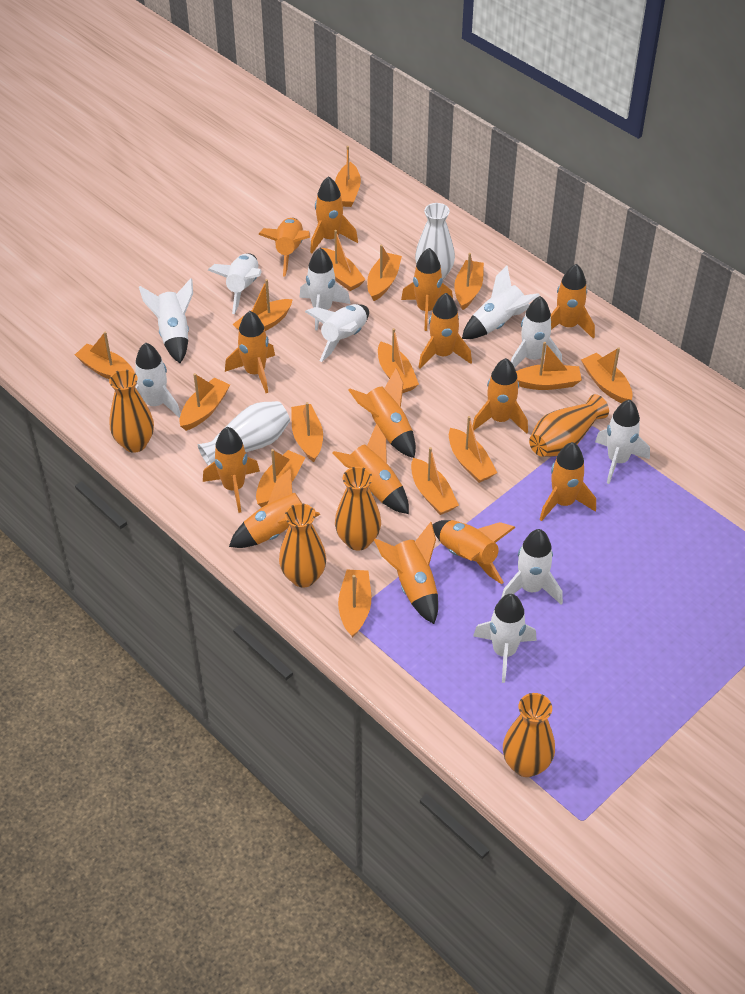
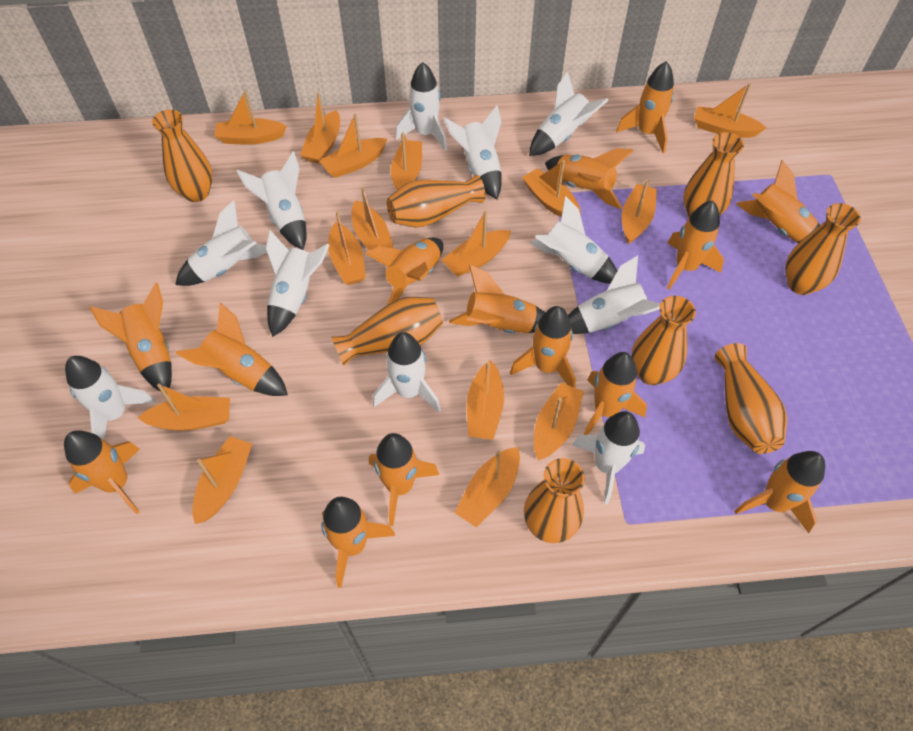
orange vase: [109,369,154,453] [279,503,327,587] [335,467,381,551] [503,693,555,777] [529,394,609,457] = 5 -> [152,110,213,202] [332,297,443,366] [387,175,485,228] [524,458,585,543] [631,296,696,385] [683,132,744,218] [715,343,787,454] [785,203,861,295] = 8
white rocket: [135,343,181,418] [139,278,193,363] [208,253,262,314] [299,248,351,331] [305,304,369,362] [462,265,540,339] [473,594,537,683] [501,529,563,605] [511,296,562,368] [595,400,650,484] = 10 -> [65,356,155,440] [175,200,266,286] [236,152,307,250] [266,230,330,337] [373,332,441,413] [395,62,447,151] [443,106,502,199] [529,72,609,156] [530,196,617,284] [568,256,660,334] [572,411,645,505] = 11
white vase: [198,401,290,466] [415,203,455,280] = 2 -> none = 0

